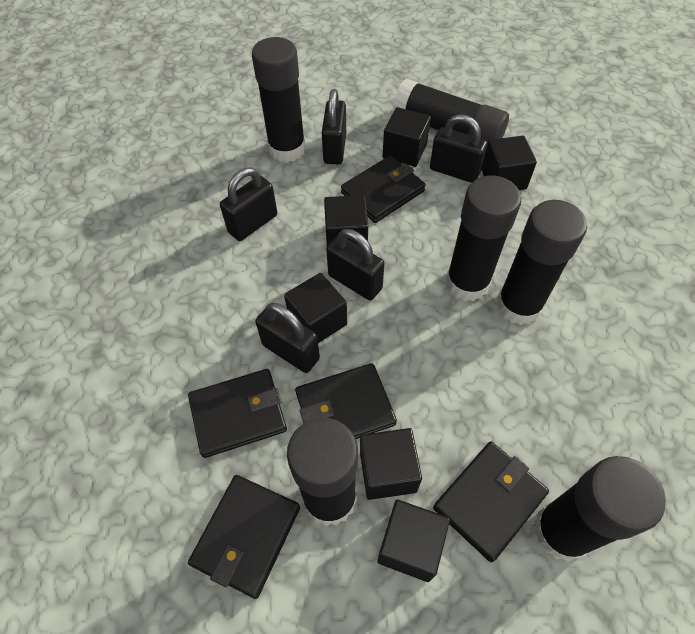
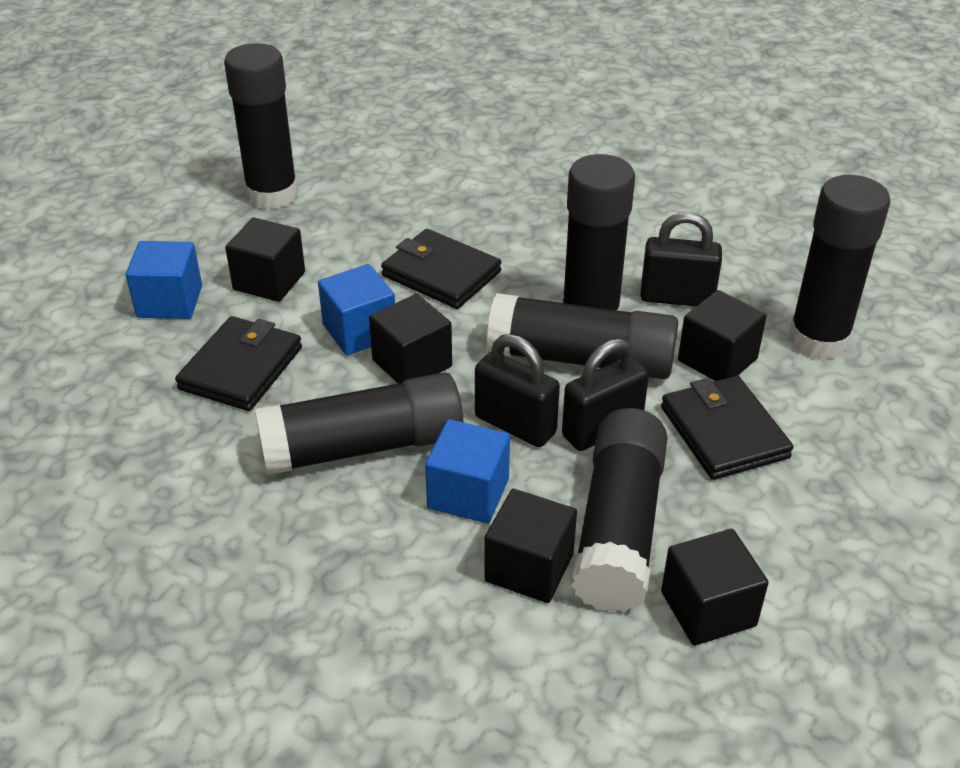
black cube: [284,273,347,343] [324,195,368,246] [360,428,422,500] [378,500,450,582] [382,107,431,167] [481,136,537,190] = 6 -> [225,218,305,302] [369,294,452,383] [484,489,577,603] [661,529,769,646] [678,290,767,381] = 5
black padlock: [220,168,277,241] [255,303,320,373] [322,89,346,164] [326,229,384,300] [430,114,488,183] = 5 -> [475,334,560,447] [562,338,649,451] [640,212,722,306] = 3
black wallet: [188,369,287,458] [188,475,300,599] [295,363,397,439] [341,155,426,223] [433,441,549,562] = 5 -> [175,316,302,411] [381,229,501,309] [661,376,794,480] = 3
blue cube: none = 0 -> [126,241,202,319] [318,264,395,355] [425,419,510,524] = 3

